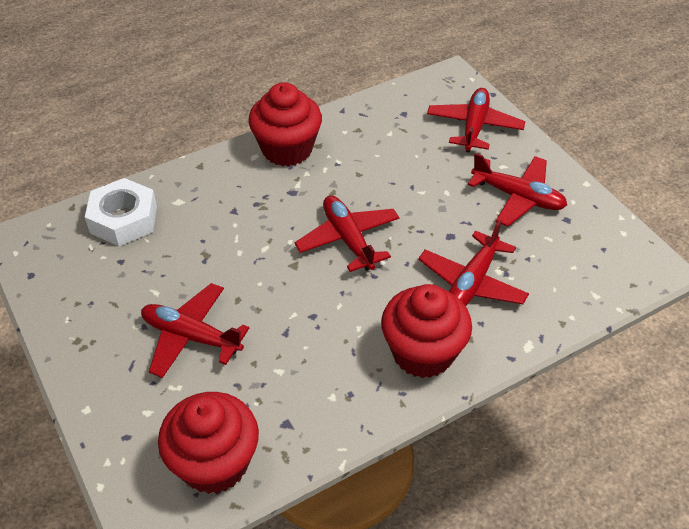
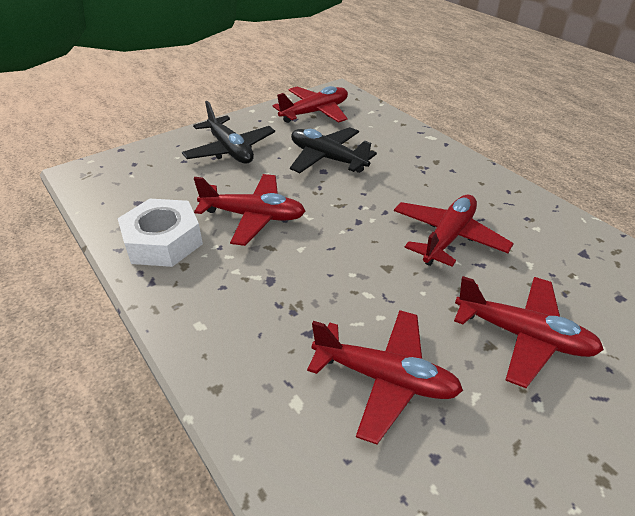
black plane: none = 0 -> [182,101,275,164] [290,127,377,173] = 2
red cupcake: [158,392,259,494] [248,82,322,166] [381,284,472,378] = 3 -> none = 0

